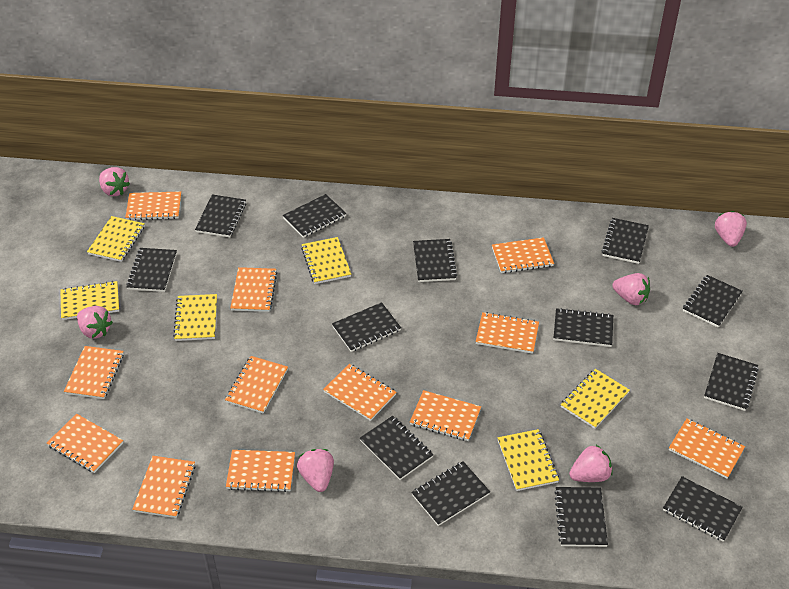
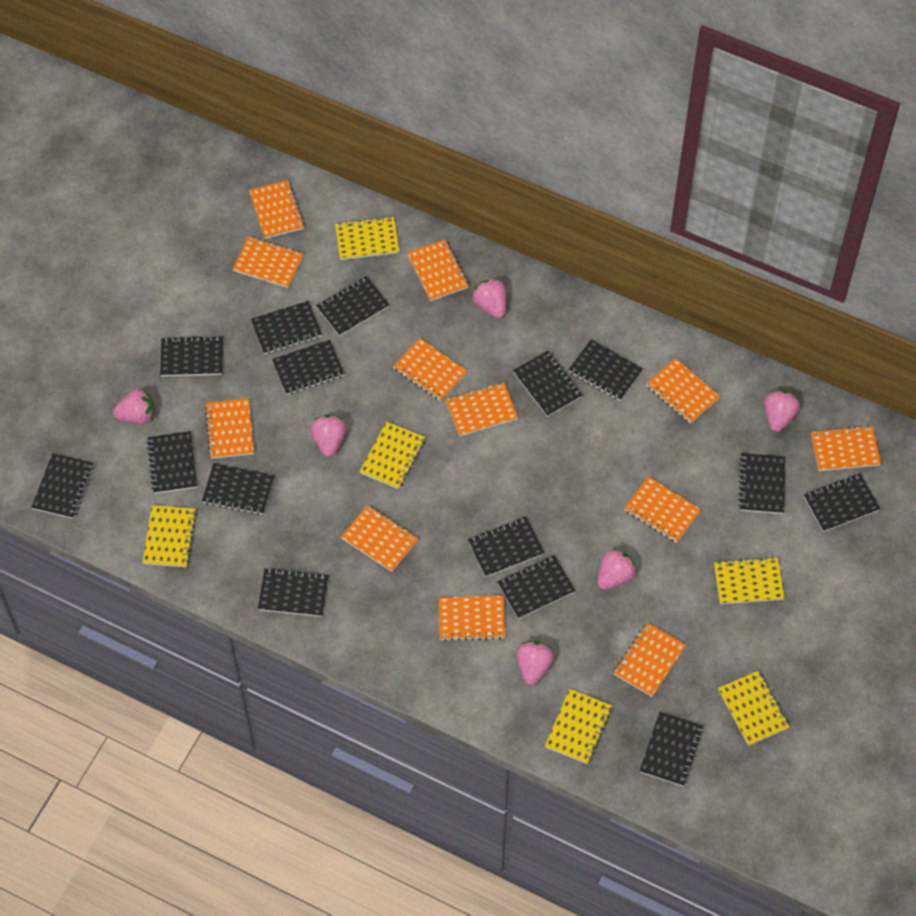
black notebook: [126,248,177,292] [195,194,246,237] [283,194,347,238] [332,302,401,352] [360,416,433,480] [411,461,490,526] [413,239,457,282] [554,308,613,347] [554,487,608,547] [602,218,649,264] [663,476,743,542] [683,275,743,328] [704,353,759,411] = 13 -> [31,453,94,519] [147,431,197,494] [160,335,223,376] [202,463,274,515] [251,301,322,354] [258,568,329,617] [272,340,344,395] [316,276,389,336] [468,517,544,577] [497,555,575,619] [513,351,582,417] [568,339,643,401] [640,712,703,787] [738,453,785,514] [804,473,880,532] = 15

